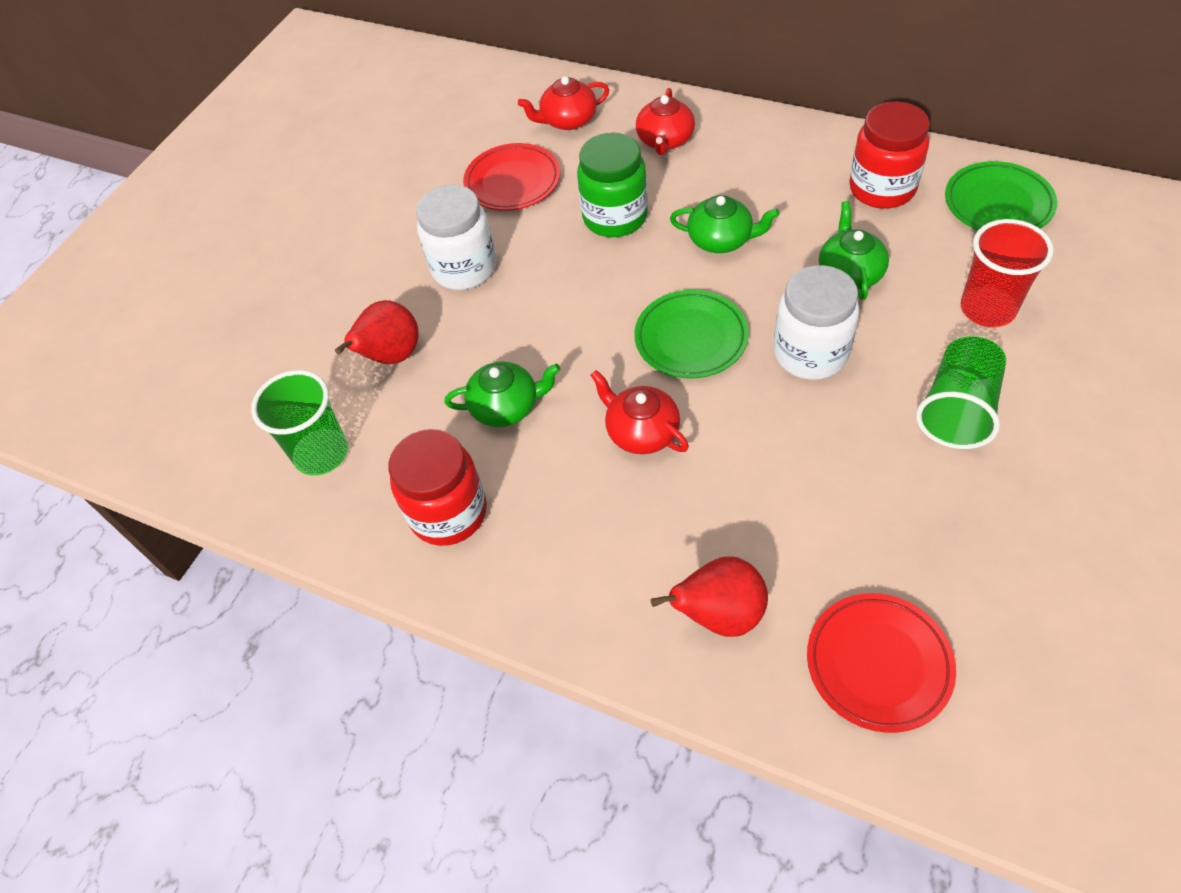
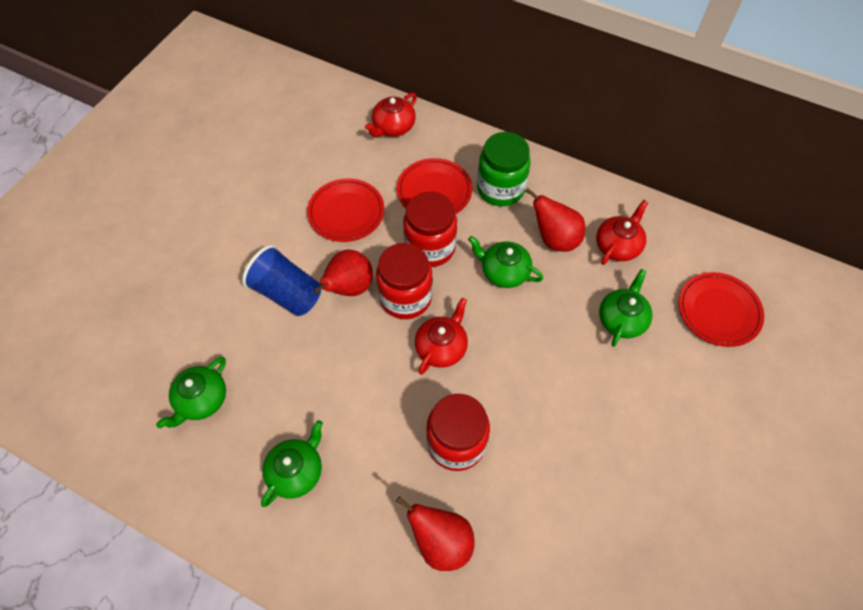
blue cup: none = 0 -> [242,245,321,316] = 1
green cup: [251,370,348,476] [916,336,1006,449] = 2 -> none = 0
green plate: [634,290,749,379] [945,161,1057,230] = 2 -> none = 0
green teapot: [444,362,561,427] [670,195,780,253] [819,201,889,300] = 3 -> [156,357,226,428] [261,420,323,507] [468,236,543,288] [599,269,653,347] = 4
red cup: [960,219,1054,327] = 1 -> none = 0
red jar: [388,429,487,546] [849,101,930,209] = 2 -> [376,243,433,319] [403,192,457,267] [426,394,490,471] = 3
red pear: [335,300,419,364] [651,556,768,637] = 2 -> [313,250,373,296] [396,496,475,571] [525,188,585,252] = 3
red plate: [463,143,560,211] [807,593,956,733] = 2 -> [307,178,384,242] [397,158,472,214] [679,272,764,347] = 3
white jar: [416,184,496,290] [774,265,859,380] = 2 -> none = 0

